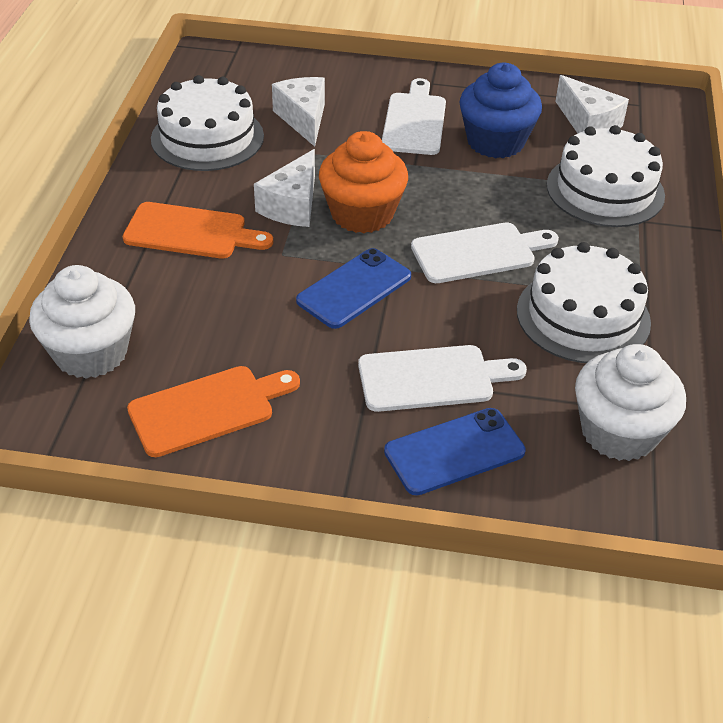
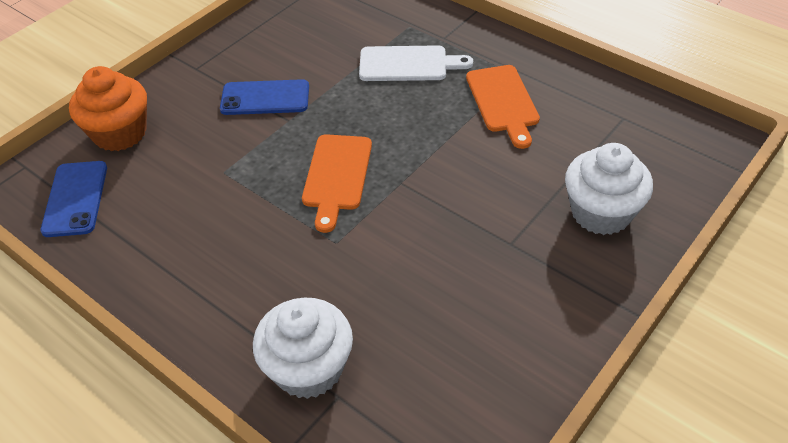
blue cupcake: [459,63,542,158] = 1 -> none = 0
white cake: [151,75,264,171] [517,242,651,363] [547,125,665,227] = 3 -> none = 0
white cheese: [254,149,315,227] [272,77,325,147] [555,75,629,133] = 3 -> none = 0
white cutting board: [358,345,527,412] [382,78,446,155] [411,222,559,283] = 3 -> [359,45,473,81] = 1

